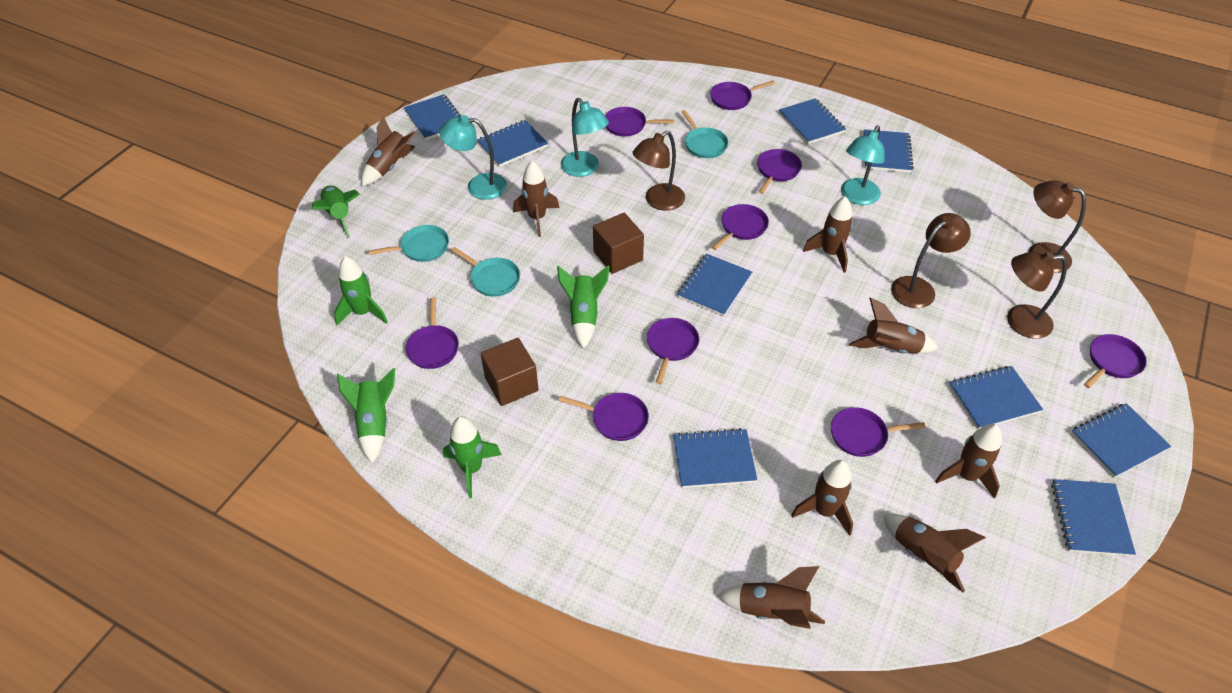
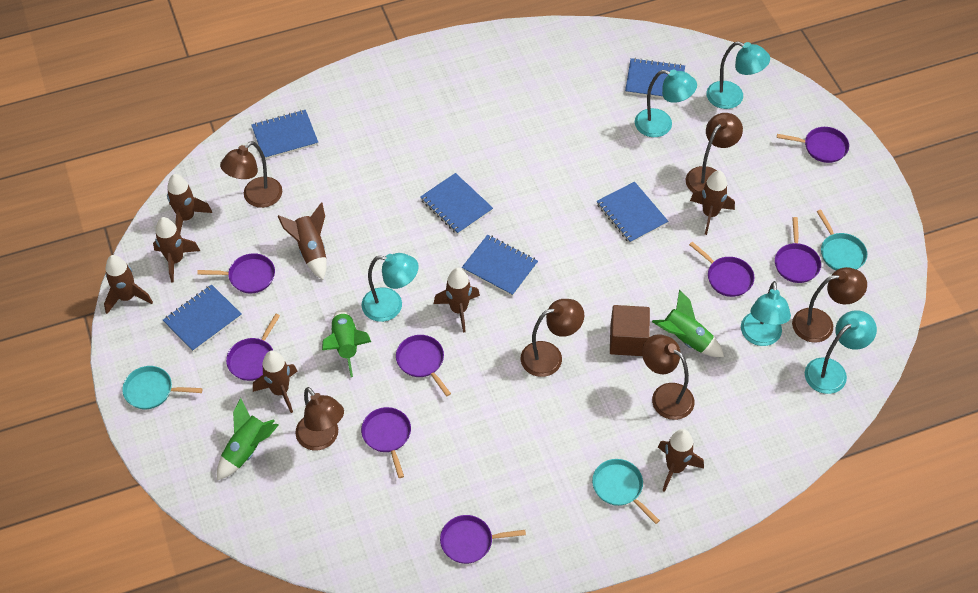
blue notebook: [404,94,461,140] [477,120,548,167] [673,428,757,488] [677,254,752,316] [779,98,846,144] [863,129,914,173] [949,366,1043,429] [1051,479,1136,556] [1071,403,1171,478] = 9 -> [163,284,242,352] [251,110,318,159] [420,173,493,235] [462,235,538,296] [597,182,669,243] [625,58,685,98] = 6
brown cube: [481,338,539,406] [593,213,644,274] = 2 -> [610,305,650,356] = 1
brown lamp: [633,130,685,211] [891,213,971,308] [1007,252,1067,339] [1029,180,1086,273] = 4 -> [220,141,282,208] [295,387,344,450] [521,299,584,377] [642,334,694,420] [686,113,743,193] [792,267,867,343] = 6
green rocket: [312,185,360,238] [334,256,388,325] [337,368,395,463] [443,416,502,498] [557,265,610,349] = 5 -> [217,398,278,480] [322,309,371,377] [652,289,724,357] = 3
purple pan: [405,297,459,369] [559,393,649,441] [605,107,674,136] [647,318,699,384] [710,81,775,110] [712,204,769,250] [757,149,802,194] [831,407,925,457] [1084,334,1147,388] = 9 -> [197,253,275,294] [226,314,280,381] [361,407,411,478] [396,335,451,396] [440,515,526,564] [689,242,754,297] [775,217,821,283] [777,127,849,163] = 8
turquoise lamp: [439,115,507,200] [561,98,609,177] [841,126,885,205] = 3 -> [362,253,419,322] [635,69,697,137] [706,41,770,109] [741,281,791,346] [805,310,877,394] = 5

